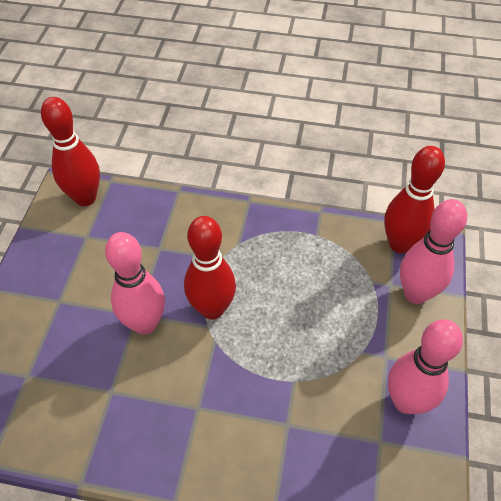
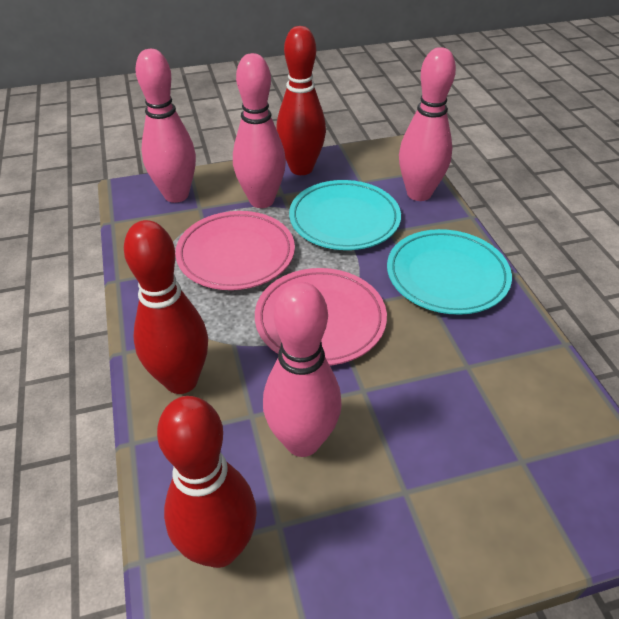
pink bowling pin: [105,232,165,335] [388,319,463,414] [400,199,467,304] = 3 -> [135,49,196,203] [233,53,286,208] [263,282,342,457] [399,47,456,201] = 4
pink plate: none = 0 -> [175,211,295,290] [255,268,387,365] = 2
turquoise plate: none = 0 -> [289,180,401,250] [387,229,512,315] = 2

